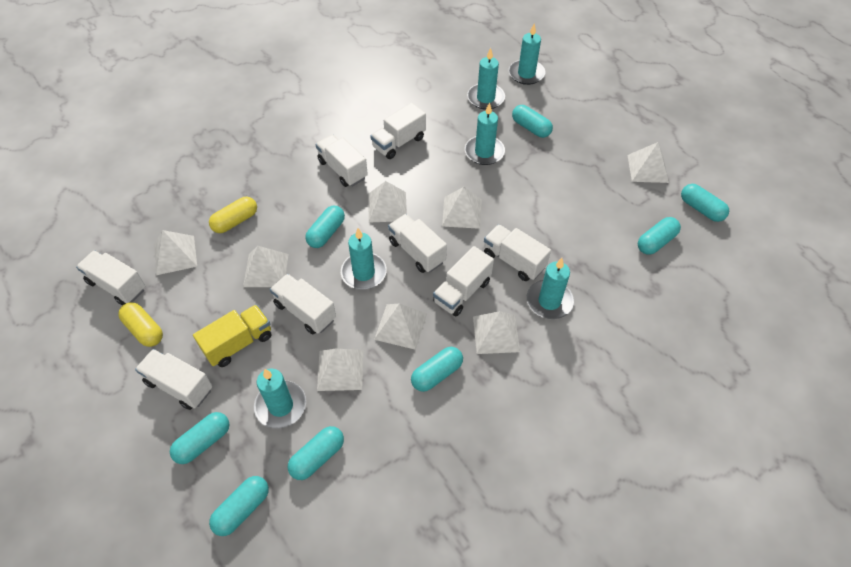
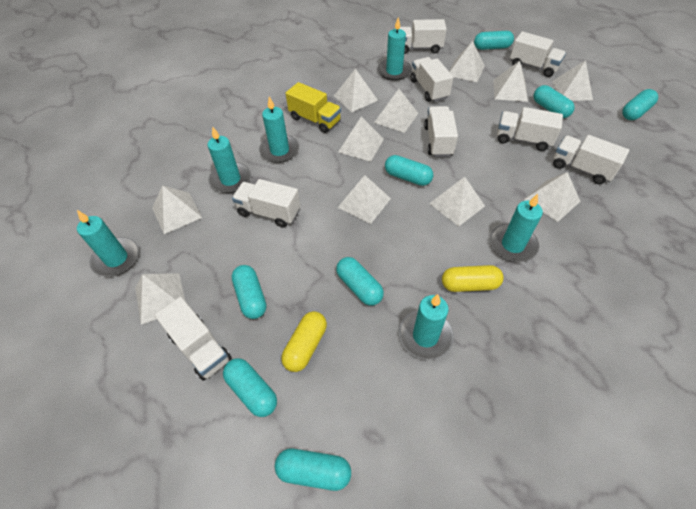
white pyramid: [154,230,197,275] [243,246,289,287] [317,349,363,391] [368,181,407,223] [374,303,427,350] [442,187,482,229] [473,311,520,354] [627,142,669,183] = 8 -> [135,273,185,325] [152,185,202,234] [334,69,378,112] [338,117,384,162] [338,175,391,224] [374,89,418,133] [429,177,485,227] [449,41,485,82] [493,61,528,102] [524,172,581,222] [552,60,593,100] = 11

